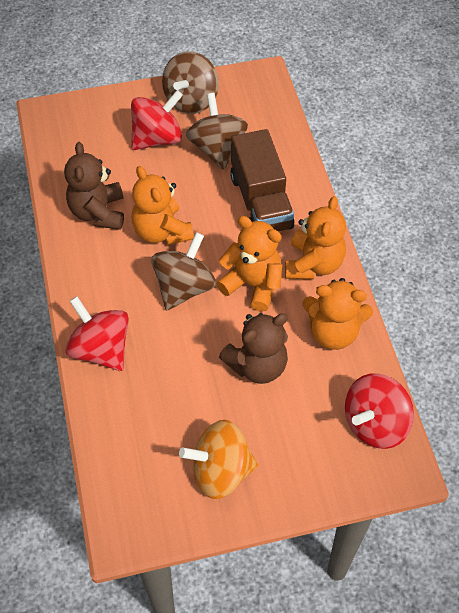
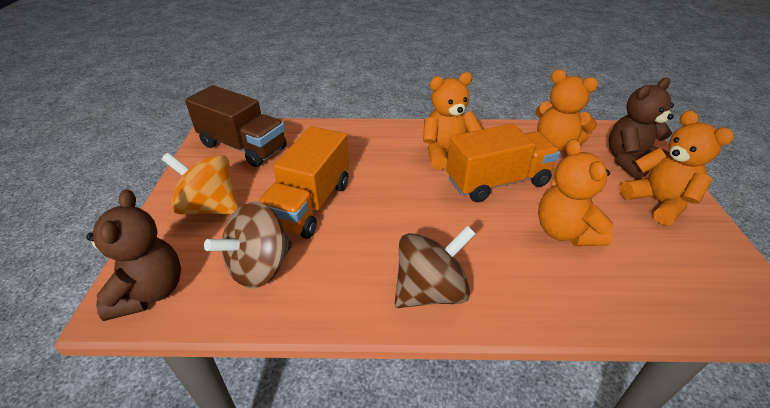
brown spinning top: [151,232,216,311] [162,51,219,114] [186,93,248,170] = 3 -> [204,202,293,288] [394,226,476,308] = 2
orange truck: none = 0 -> [258,126,349,239] [446,123,560,202] = 2
red spinning top: [65,296,129,371] [131,90,183,150] [345,373,414,449] = 3 -> none = 0

